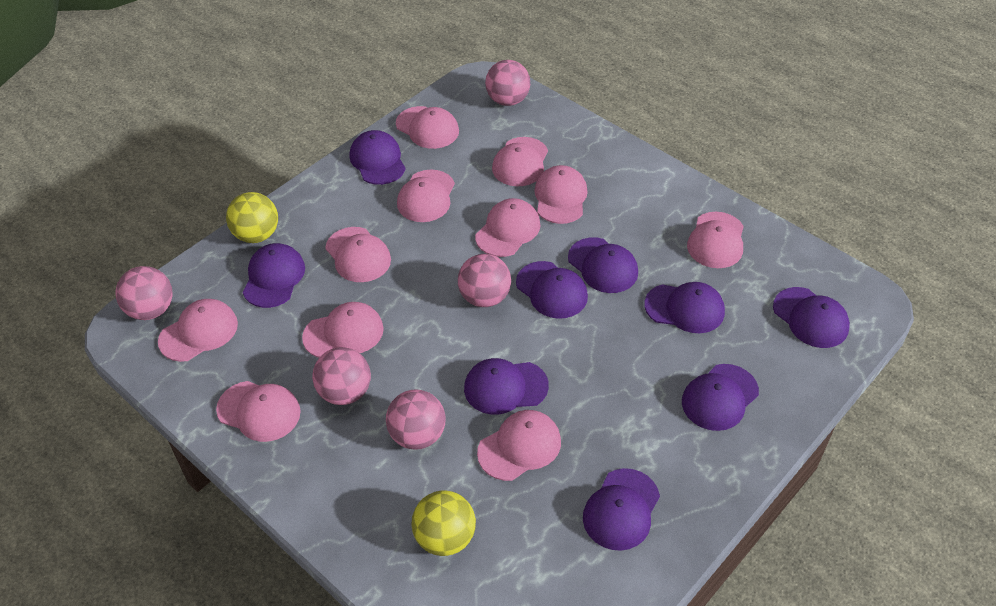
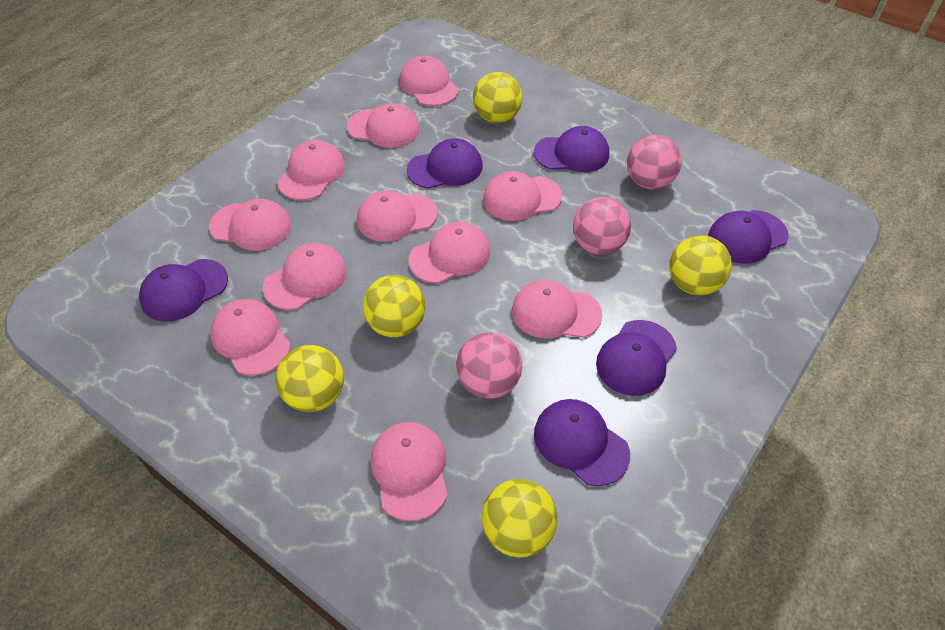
pink ball: [115,266,173,320] [312,347,371,405] [386,389,445,450] [458,254,511,307] [485,60,530,106] = 5 -> [456,332,522,399] [573,197,631,255] [627,135,682,190] = 3
purple cap: [243,243,305,308] [349,130,406,185] [464,358,549,415] [516,261,588,319] [568,237,638,293] [583,468,660,551] [644,282,725,333] [682,364,759,431] [773,287,850,348] = 9 -> [139,259,228,322] [406,138,483,189] [534,126,609,172] [534,399,630,486] [596,320,677,396] [708,210,789,264] = 6
yellow ball: [226,192,278,243] [412,491,476,556] = 2 -> [275,345,344,412] [363,275,425,337] [473,72,522,123] [481,479,557,558] [669,235,732,296] = 5

